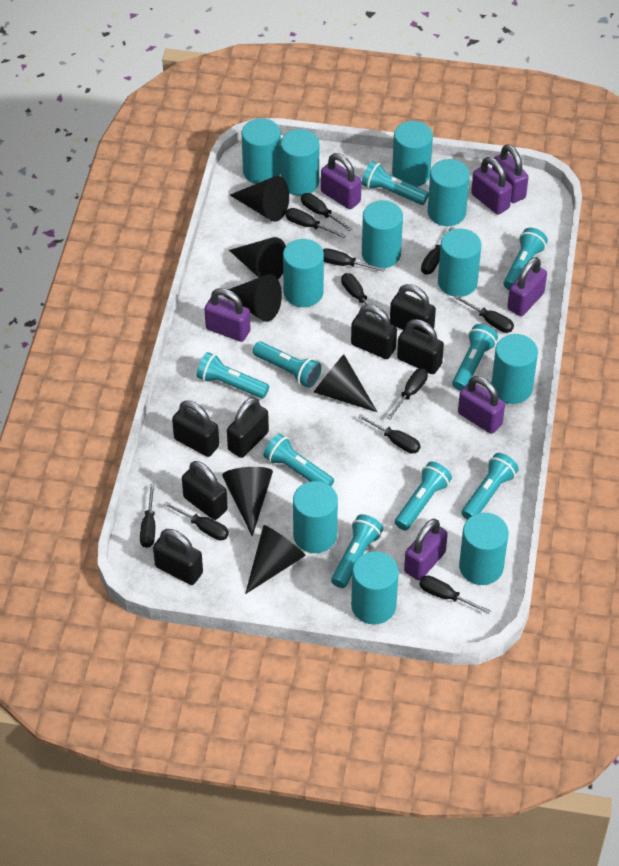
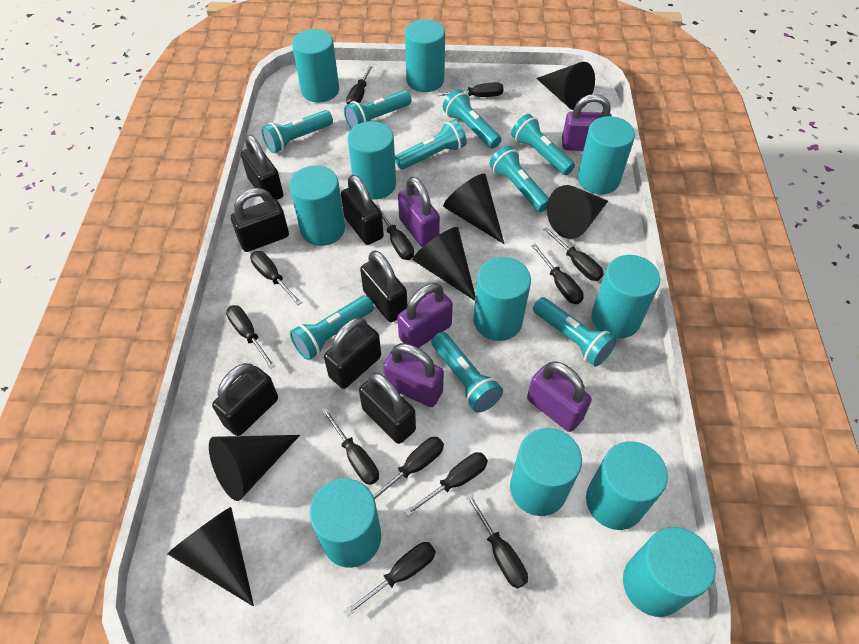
black screwdriver: [140,484,155,548] [164,501,229,540] [285,208,346,238] [301,193,352,231] [323,248,385,272] [341,273,382,320] [358,414,420,454] [386,368,428,420] [419,575,491,614] [421,227,454,275] [454,295,514,333] = 11 -> [226,305,275,369] [250,251,302,305] [322,408,379,485] [344,542,436,617] [346,64,374,104] [373,437,444,499] [376,204,414,260] [404,452,488,516] [437,82,504,97] [466,493,528,589] [531,244,584,304] [543,227,604,281] = 12
purple padlock: [205,288,250,342] [321,153,362,209] [404,519,448,580] [458,376,505,434] [471,157,512,215] [492,144,529,203] [507,257,547,316] = 7 -> [383,343,444,407] [397,283,453,348] [398,177,440,247] [527,361,592,432] [562,94,612,151] = 5

